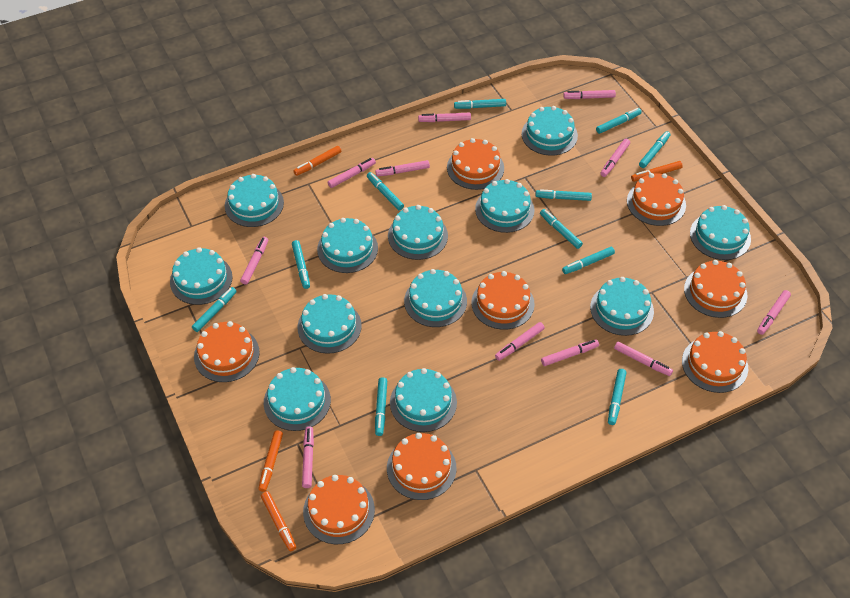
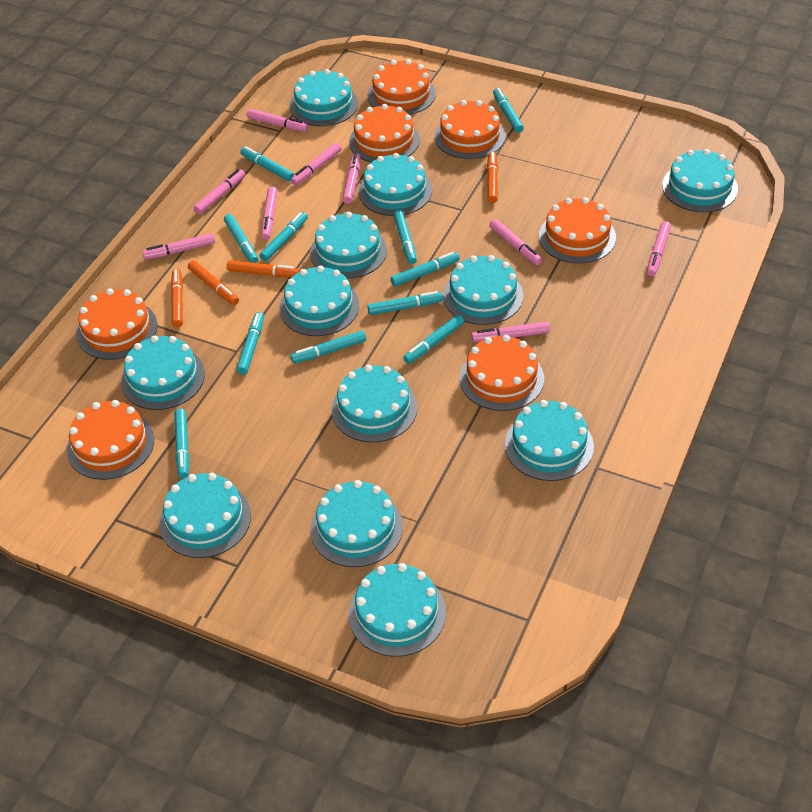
orange cake: [194,321,260,382] [303,475,375,544] [387,433,457,500] [447,138,504,190] [471,271,535,330] [627,173,686,226] [682,331,748,393] [684,260,747,318] = 8 -> [67,400,154,480] [76,289,158,360] [349,104,420,162] [368,59,436,115] [435,100,506,159] [460,335,544,411] [539,197,616,264] = 7
pink marker: [240,237,268,285] [302,426,314,488] [328,158,376,188] [375,160,430,177] [418,113,471,122] [495,322,545,361] [541,339,599,366] [563,90,616,99] [600,139,630,177] [614,341,673,376] [757,290,791,335] = 11 -> [142,233,215,260] [194,169,245,214] [247,109,308,132] [261,187,278,240] [291,143,342,185] [343,153,361,204] [471,322,550,342] [489,219,542,265] [647,221,671,276] = 9

